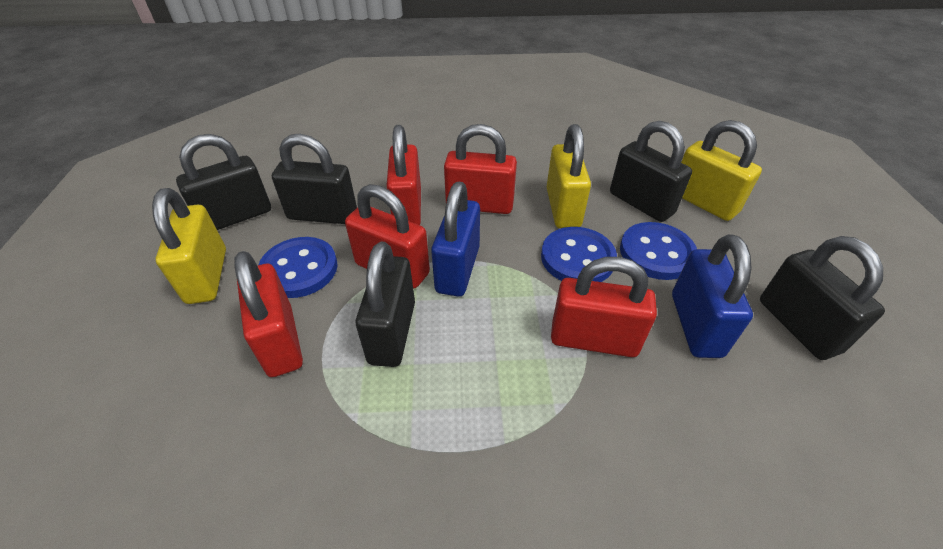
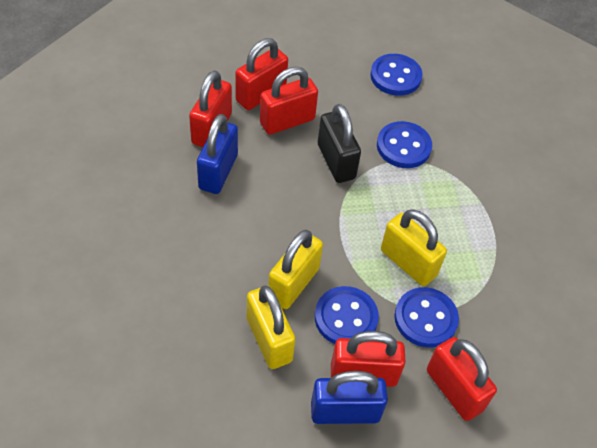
black padlock: [176,134,271,230] [272,133,357,224] [356,242,415,367] [610,121,692,222] [760,236,885,360] = 5 -> [318,104,361,183] = 1
blue button: [259,237,338,298] [541,227,617,282] [620,222,697,280] = 3 -> [315,286,379,344] [370,54,423,96] [377,121,432,168] [394,287,459,348] = 4

